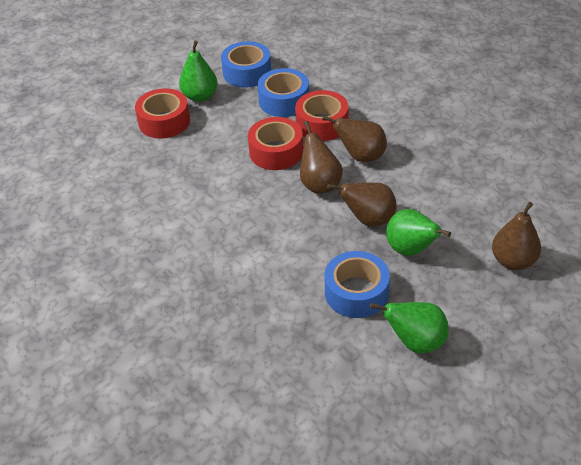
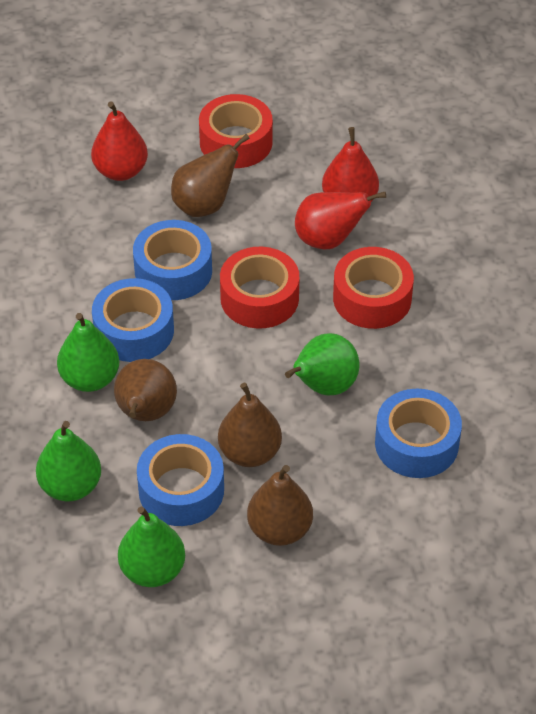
blue tape: [221,41,271,88] [257,68,309,117] [325,251,390,318] = 3 -> [92,278,174,362] [133,220,212,300] [137,434,224,526] [375,389,462,478] = 4
green pear: [179,40,217,102] [370,302,449,353] [386,209,451,256] = 3 -> [36,421,101,502] [57,313,119,392] [118,506,185,587] [285,333,359,396] = 4
red pear: none = 0 -> [91,101,148,181] [295,192,386,250] [322,127,379,202] = 3

